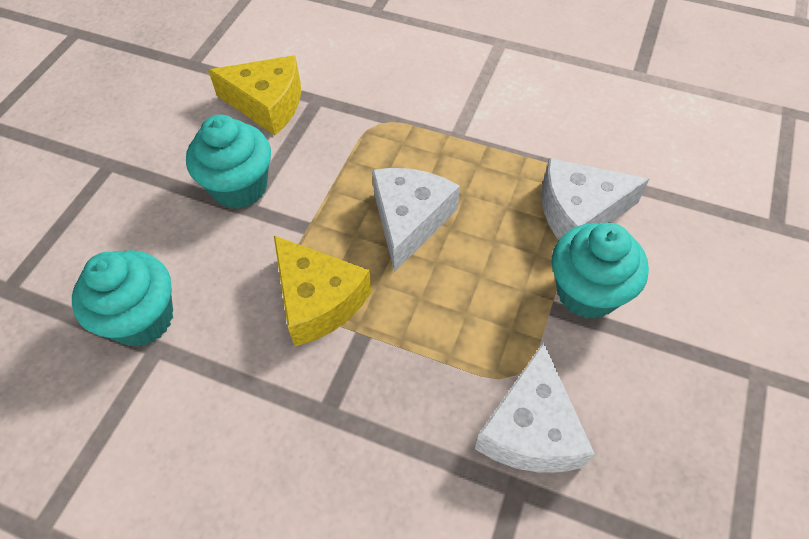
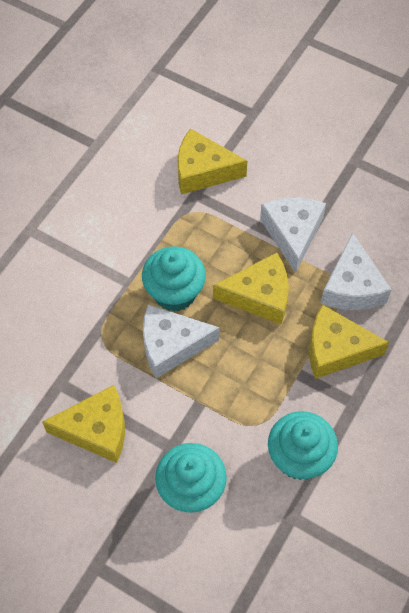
yellow cheese: [208,55,301,135] [274,236,372,346] = 2 -> [42,385,125,463] [178,128,247,195] [213,253,289,325] [309,305,390,379] = 4

